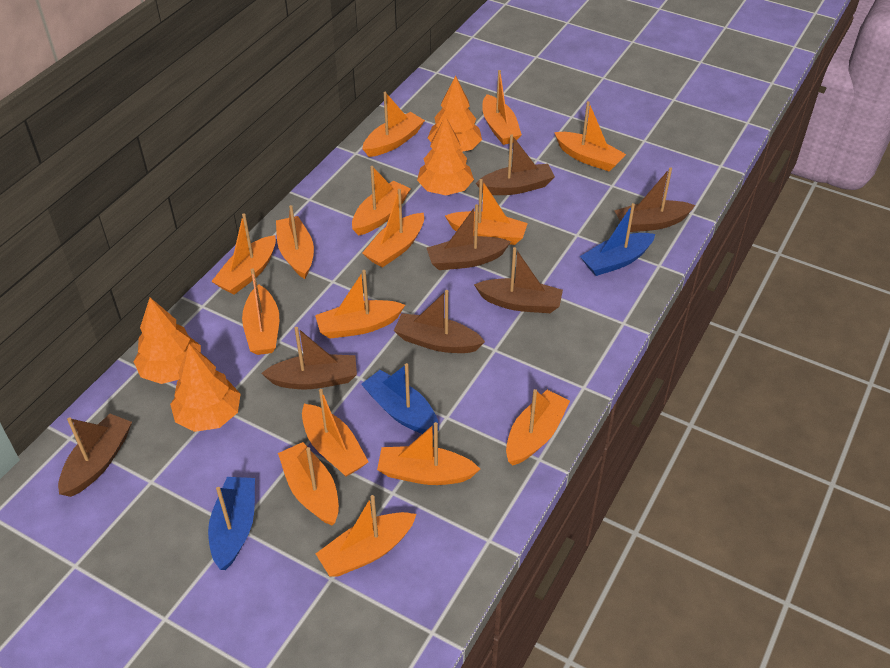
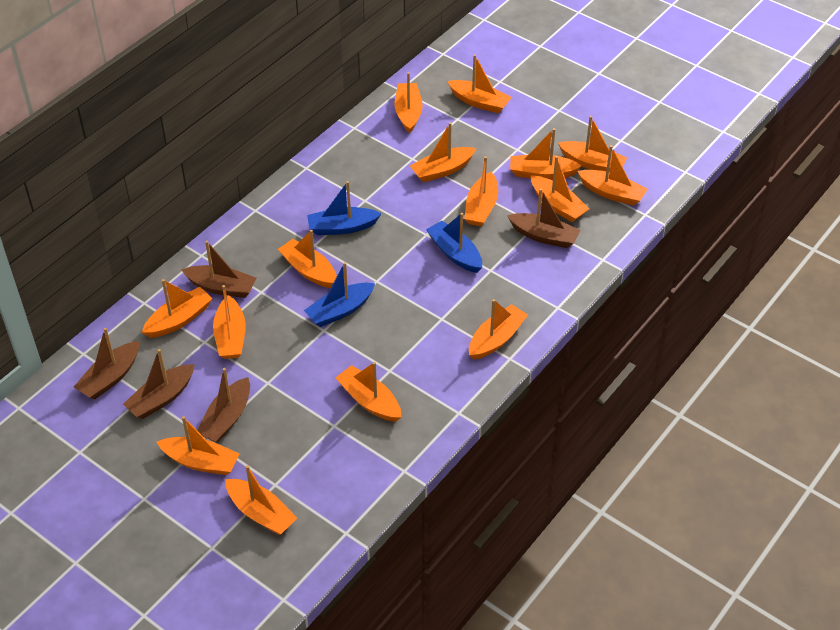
brown boat: [58,414,132,497] [261,327,357,389] [394,290,485,353] [427,204,511,270] [474,247,563,313] [476,134,555,195] [614,167,696,232] = 7 -> [74,328,139,399] [123,349,195,419] [181,241,257,298] [197,368,250,443] [507,189,580,248] = 5
orange tree: [133,298,201,384] [170,344,241,432] [417,116,474,195] [428,76,482,152] = 4 -> none = 0

